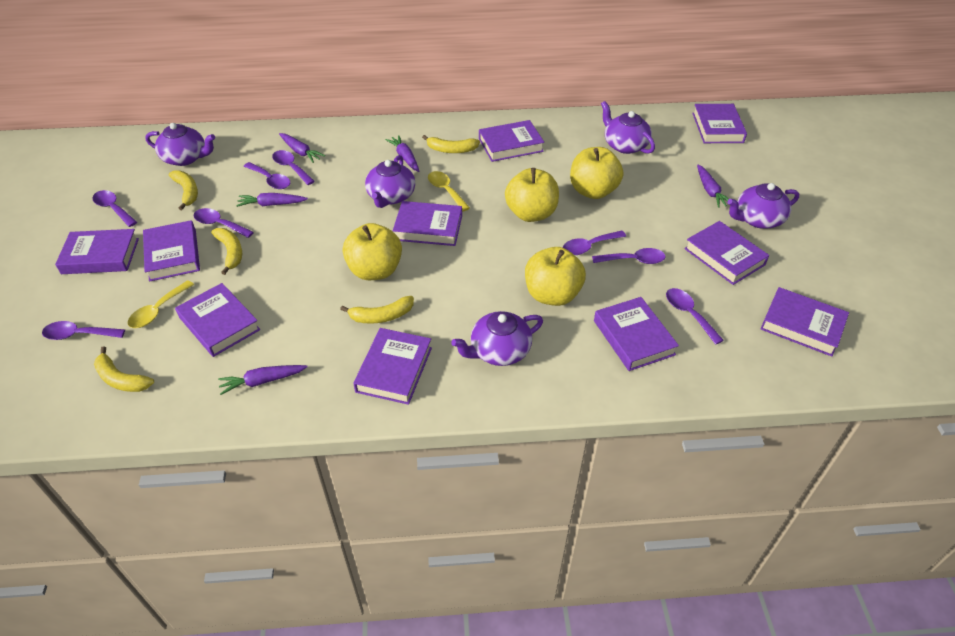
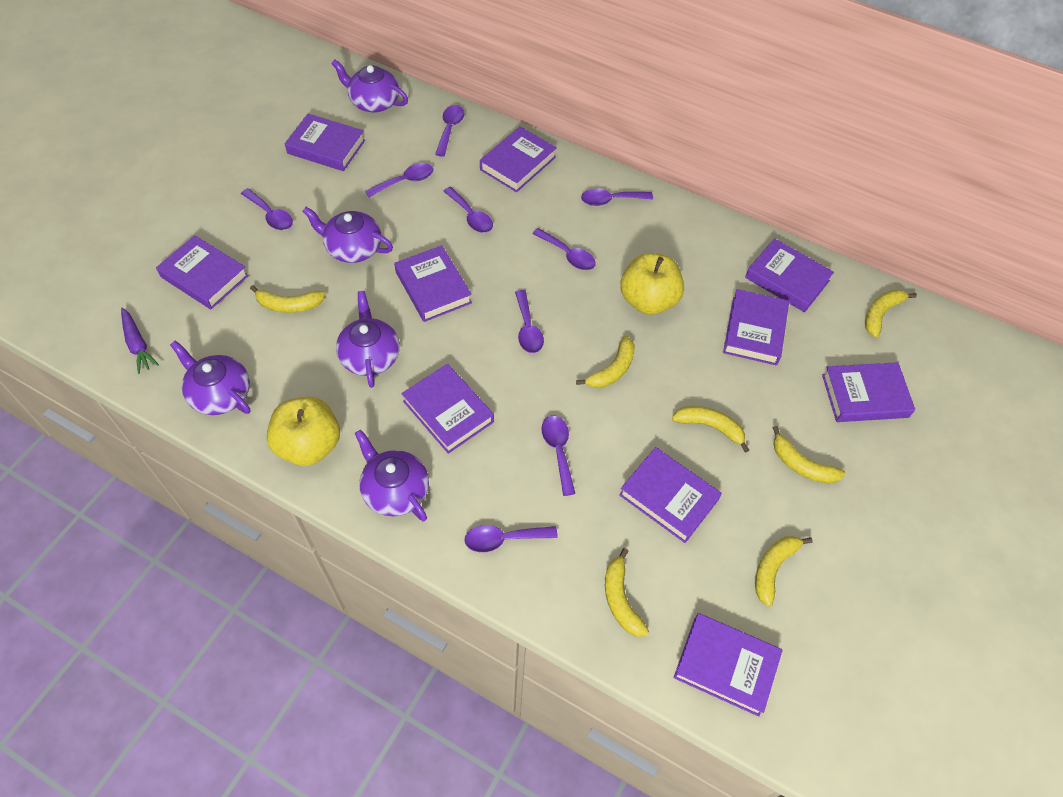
purple carrot: [218,365,307,395] [236,193,308,207] [279,133,325,163] [385,135,419,172] [697,165,729,208] = 5 -> [121,308,159,374] = 1
purple spoon: [42,321,125,340] [92,190,137,227] [194,208,254,238] [243,162,290,189] [272,150,315,185] [563,231,626,255] [592,248,666,264] [666,288,724,345] = 8 -> [241,188,293,230] [365,163,433,197] [435,105,465,157] [443,187,493,233] [464,525,558,552] [515,290,544,353] [532,228,596,270] [541,415,575,496] [581,189,653,206] = 9
yellow apple: [343,223,402,280] [505,168,559,222] [525,247,586,306] [570,147,623,199] = 4 -> [267,397,340,466] [620,253,684,315] = 2
yellow banana: [94,346,154,392] [169,170,198,210] [211,228,242,275] [340,296,414,324] [422,135,480,153] = 5 -> [250,285,326,313] [576,336,635,388] [605,548,649,637] [672,406,749,453] [755,536,813,607] [773,426,846,484] [865,290,917,338] = 7
yellow spoon: [127,280,194,328] [428,171,470,211] = 2 -> none = 0

